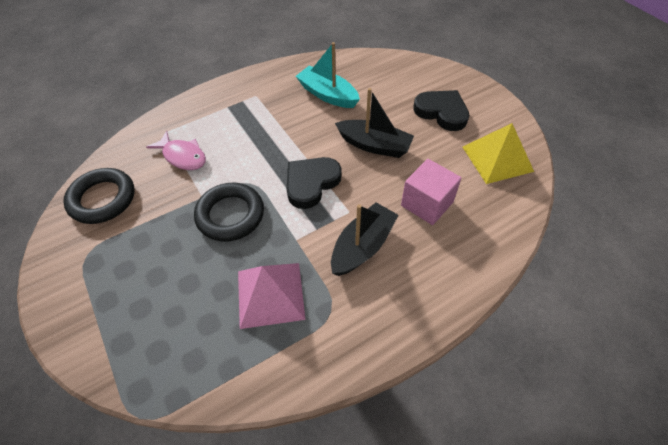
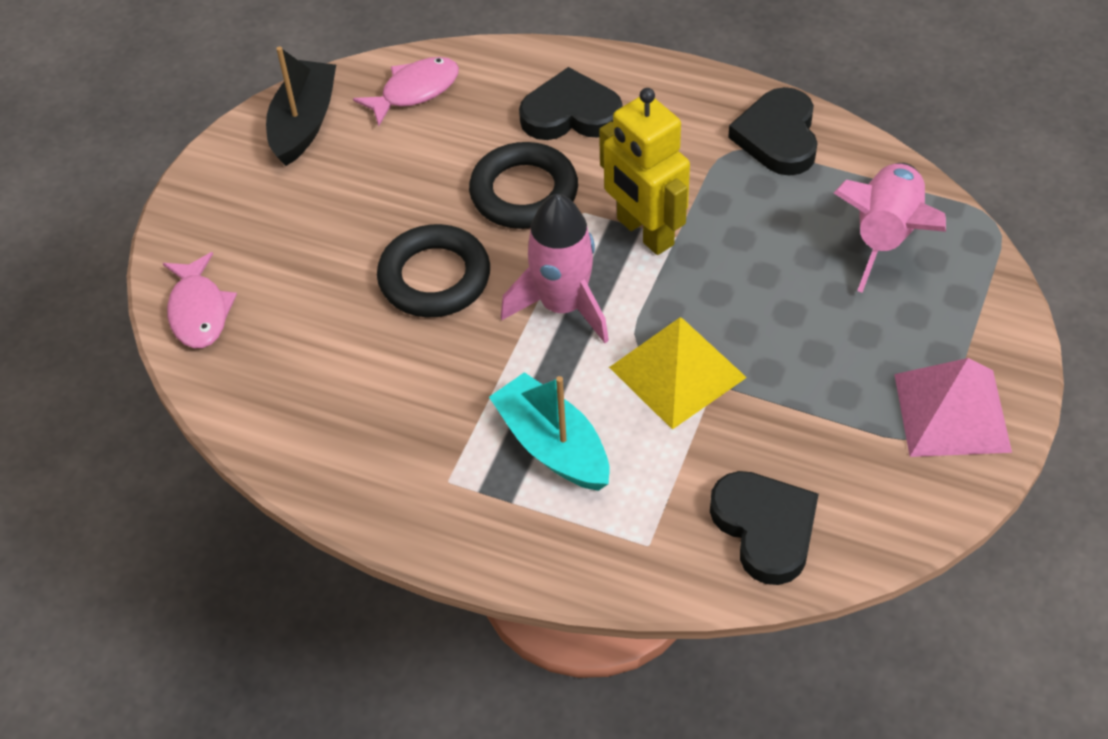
black boat: [331,202,398,276] [335,88,414,158] = 2 -> [266,46,336,166] = 1
black heart: [287,157,342,209] [413,90,469,131] = 2 -> [519,67,623,140] [710,471,819,585] [728,87,817,176] = 3
pink cube: [401,159,461,225] = 1 -> none = 0
pink fish: [146,131,206,170] = 1 -> [163,252,237,348] [353,57,459,126] = 2
pink rocket: none = 0 -> [501,194,609,343] [834,163,946,293] = 2
yellow robot: none = 0 -> [599,88,690,255] = 1

